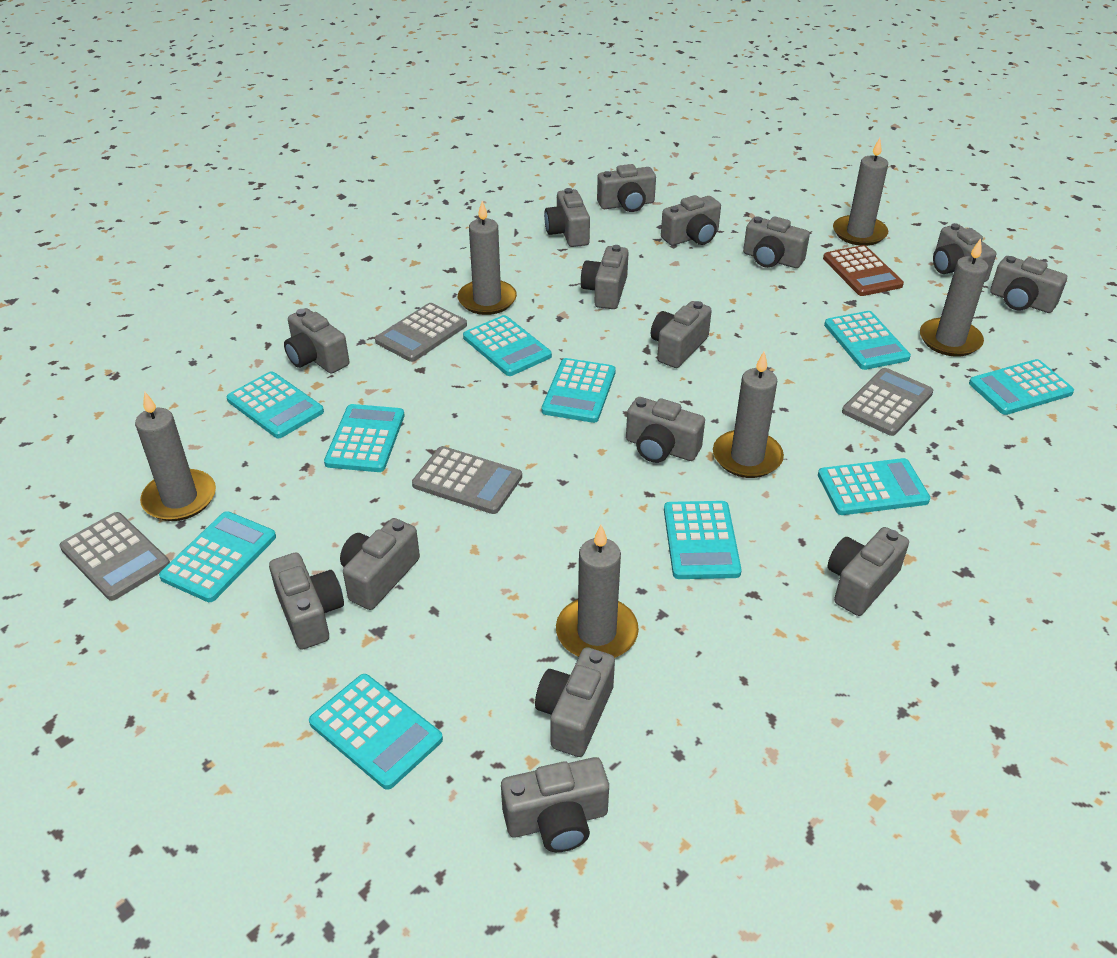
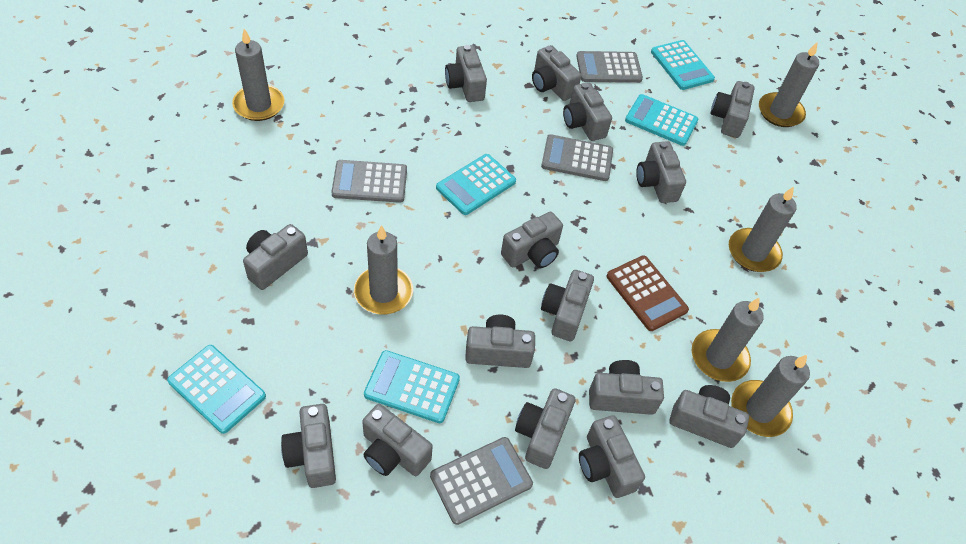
turquoise calculator: [159,511,276,602] [226,371,324,438] [309,674,443,790] [324,404,404,472] [463,315,552,376] [542,358,616,423] [664,501,742,579] [818,458,931,515] [824,311,911,370] [969,359,1074,415] = 10 -> [167,345,266,434] [364,350,460,423] [436,154,516,215] [625,94,698,146] [651,40,715,90] = 5

